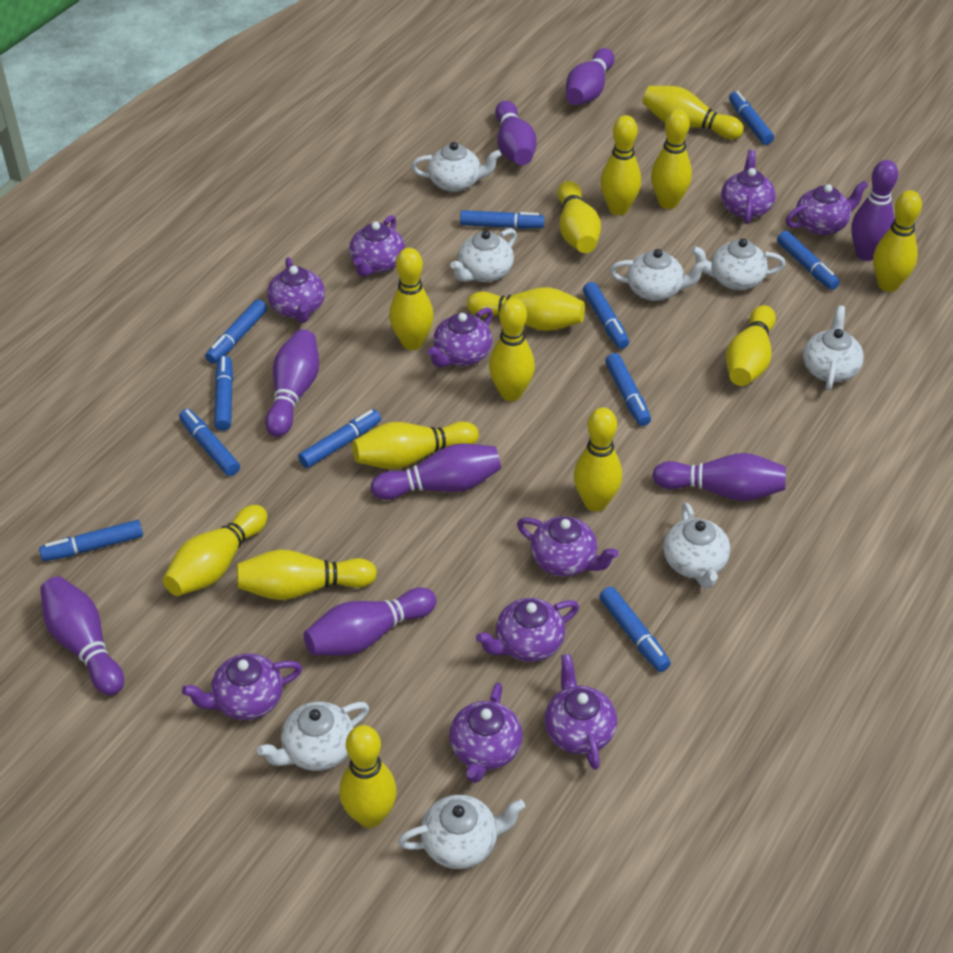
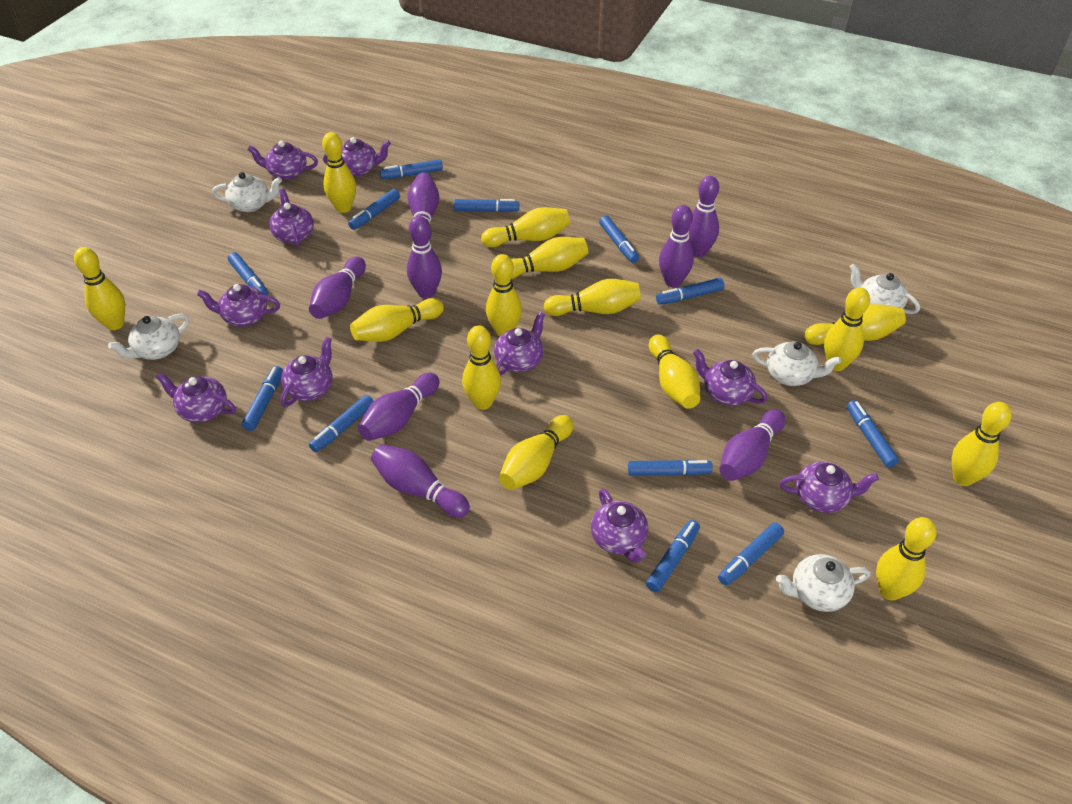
blue marker: [39,520,143,561] [179,409,240,476] [205,299,267,364] [214,355,233,431] [298,409,381,468] [460,210,544,229] [583,282,629,349] [599,587,671,672] [605,353,651,426] [729,91,774,145] [777,231,840,290] = 11 -> [228,252,268,296] [242,366,283,431] [309,395,374,452] [348,189,400,230] [380,159,443,179] [454,199,519,212] [599,215,639,263] [628,459,713,476] [646,520,700,593] [656,278,724,305] [718,522,784,586] [847,400,899,468] = 12
white teapot: [257,702,369,771] [398,795,525,869] [411,142,501,192] [450,228,517,282] [610,249,708,301] [663,503,730,588] [691,238,785,290] [803,305,864,391] = 8 -> [108,314,189,360] [212,172,282,212] [752,341,841,386] [776,554,871,612] [849,264,920,314] = 5

